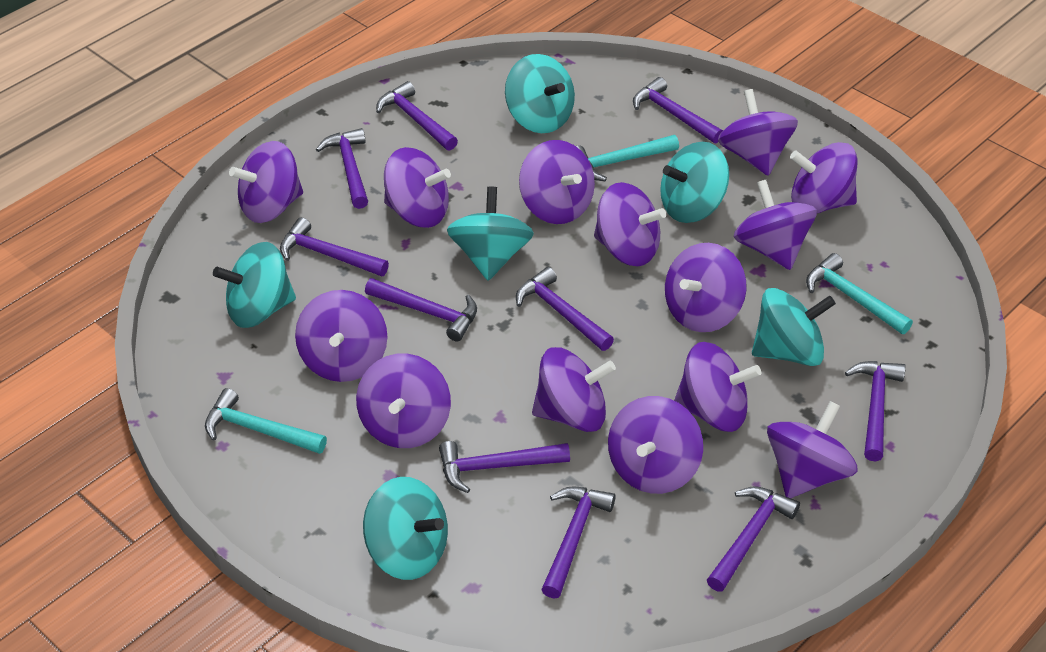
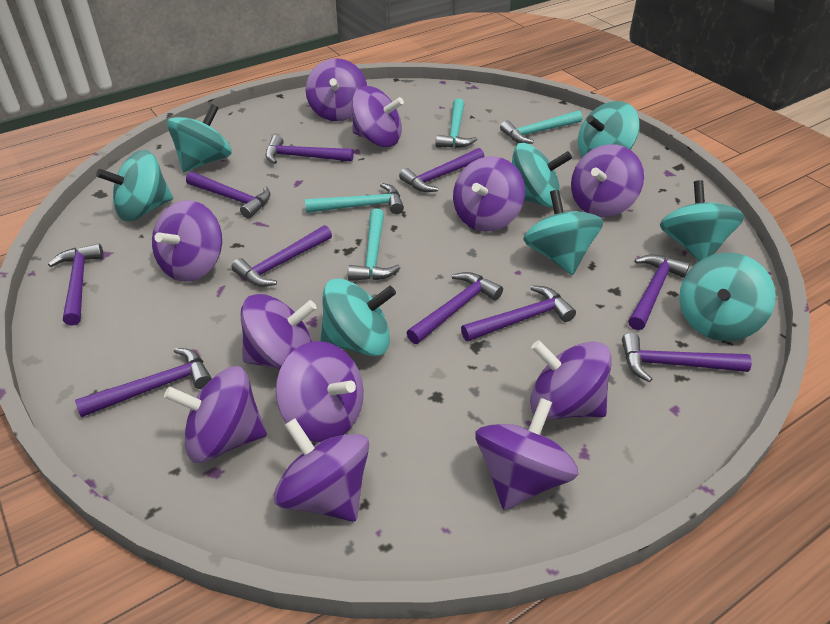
purple spinning top: [229,141,303,223] [295,290,387,382] [356,354,451,448] [384,147,451,228] [519,140,595,224] [532,347,616,432] [594,182,666,266] [608,396,703,494] [665,243,746,332] [674,342,761,432] [718,89,798,176] [734,180,817,270] [767,401,858,498] [790,142,858,213] = 14 -> [152,200,222,282] [164,366,267,463] [241,294,317,370] [273,418,369,522] [276,341,364,442] [306,58,367,121] [351,86,404,147] [453,156,525,232] [475,398,578,510] [530,340,612,419] [571,144,644,217] = 11
turquoise hammer: [205,388,327,454] [576,135,679,181] [806,253,913,334] = 3 -> [305,183,404,214] [348,209,400,281] [436,98,477,148] [500,110,582,144] = 4
turquoise spinning top: [213,242,296,328] [363,477,448,580] [447,186,534,281] [505,54,575,133] [660,142,729,223] [752,288,836,366] = 6 -> [96,150,173,221] [167,104,232,172] [320,278,396,356] [512,143,572,207] [523,190,603,275] [578,101,640,157] [660,180,744,261] [679,253,776,341] = 8

